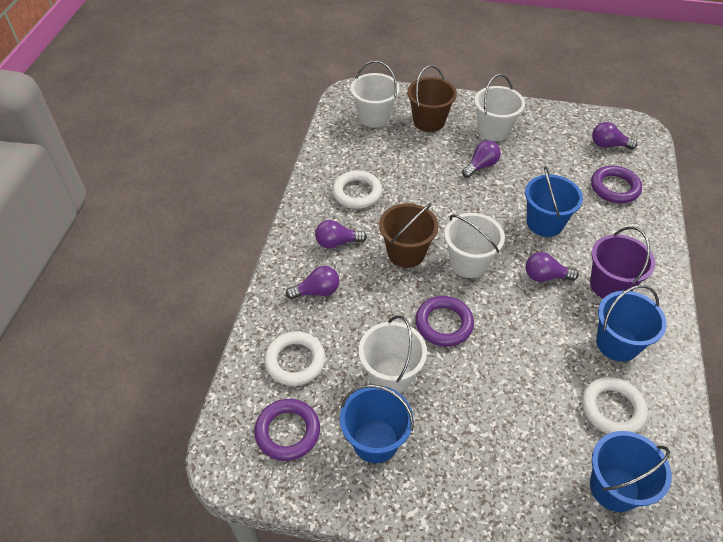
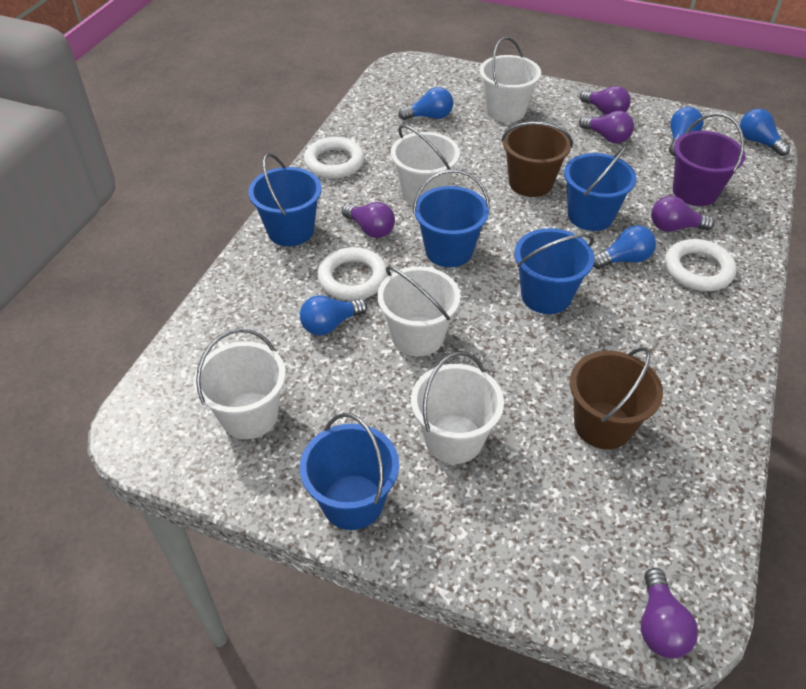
blue bucket: [340,384,414,463] [525,166,583,237] [590,431,672,512] [596,285,667,362] = 4 -> [248,153,322,246] [300,413,399,530] [413,169,490,267] [515,228,594,314] [564,145,637,231] = 5
blue light bulb: none = 0 -> [300,295,367,336] [398,87,453,120] [593,225,656,269] [669,107,704,156] [740,109,790,156] = 5
purple ring: [254,399,320,461] [415,296,474,347] [591,166,642,203] = 3 -> none = 0
white bucket: [351,61,400,127] [359,315,427,393] [444,213,505,278] [474,74,525,141] = 4 -> [194,328,286,439] [377,266,460,356] [391,125,460,206] [411,351,504,464] [479,37,541,122] = 5

